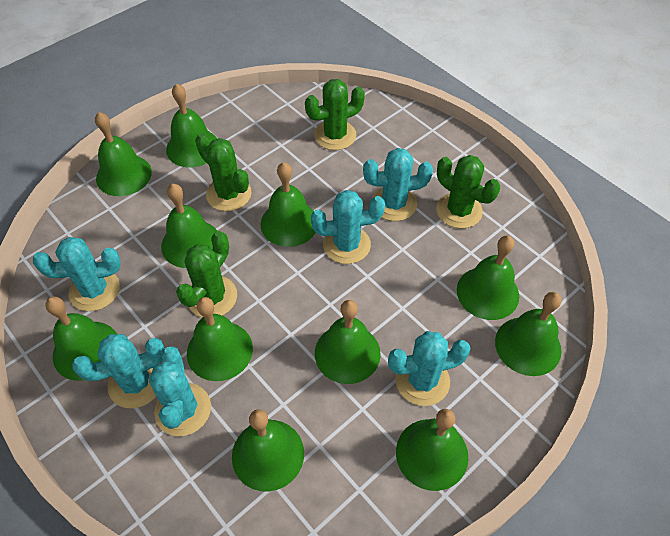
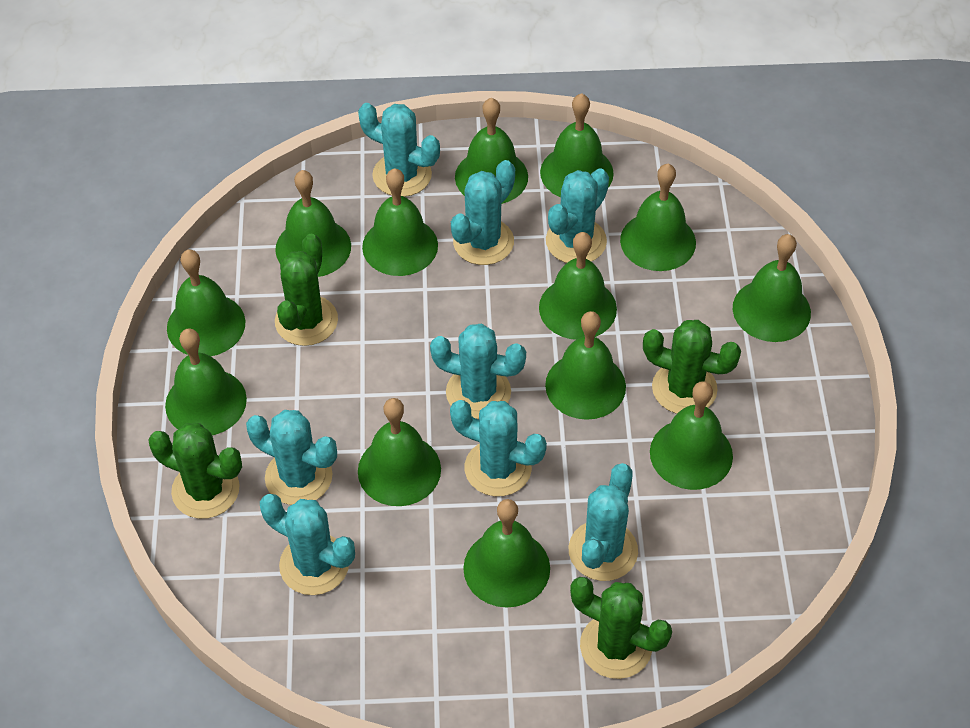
green bell: [45,297,117,381] [95,112,152,196] [161,184,217,268] [166,83,217,168] [187,297,253,381] [232,409,304,491] [260,162,316,247] [315,300,381,384] [396,409,468,491] [457,236,519,320] [495,292,562,376] = 11 -> [165,328,247,435] [167,249,245,356] [275,170,351,277] [358,398,441,506] [362,168,438,276] [455,98,528,204] [463,499,550,608] [539,232,617,340] [540,93,614,197] [545,311,626,420] [620,164,696,271] [650,381,733,490] [733,234,811,342] = 13
turquoise cactus: [33,237,121,311] [72,334,165,408] [149,346,211,436] [311,190,385,264] [363,148,433,221] [388,331,471,406] = 6 -> [246,410,337,505] [260,494,355,595] [358,103,440,197] [430,324,526,419] [450,400,547,496] [451,160,515,265] [546,168,609,263] [568,463,638,581] = 8

